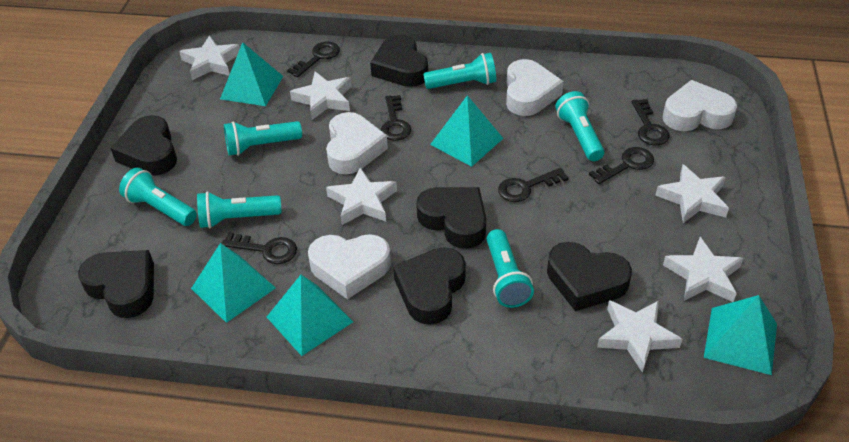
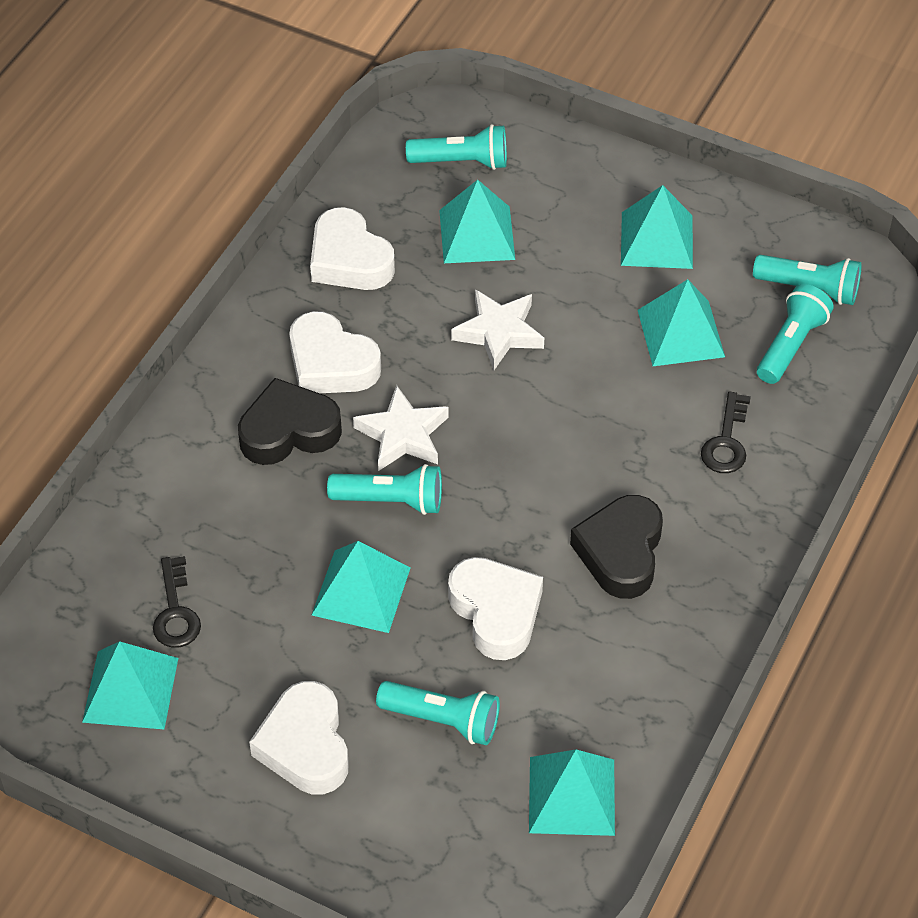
black heart: [78,250,154,318] [110,115,177,176] [370,34,428,87] [393,248,466,325] [416,187,486,249] [547,242,632,311] = 6 -> [238,378,342,465] [570,495,663,599] = 2
black key: [221,232,297,264] [287,42,340,77] [381,95,411,141] [498,168,569,202] [589,147,654,184] [632,99,670,145] = 6 -> [153,556,201,648] [701,392,751,473] = 2
turquoise flashlight: [119,168,197,226] [197,191,282,228] [224,121,302,156] [423,53,496,89] [487,229,534,308] [555,91,605,161] = 6 -> [327,464,442,515] [376,681,500,745] [406,124,507,170] [753,255,862,305] [757,284,833,384] = 5
turquoise pyramid: [191,243,276,323] [220,42,283,106] [267,275,353,356] [430,95,504,167] [704,295,777,375] = 5 -> [82,641,178,729] [312,541,410,633] [439,180,515,263] [529,750,615,836] [621,185,693,269] [638,279,725,366] = 6
white star: [179,35,240,80] [290,71,352,120] [326,167,397,225] [597,300,682,373] [655,165,729,223] [663,237,743,302] = 6 -> [353,385,449,471] [451,289,544,370] = 2

